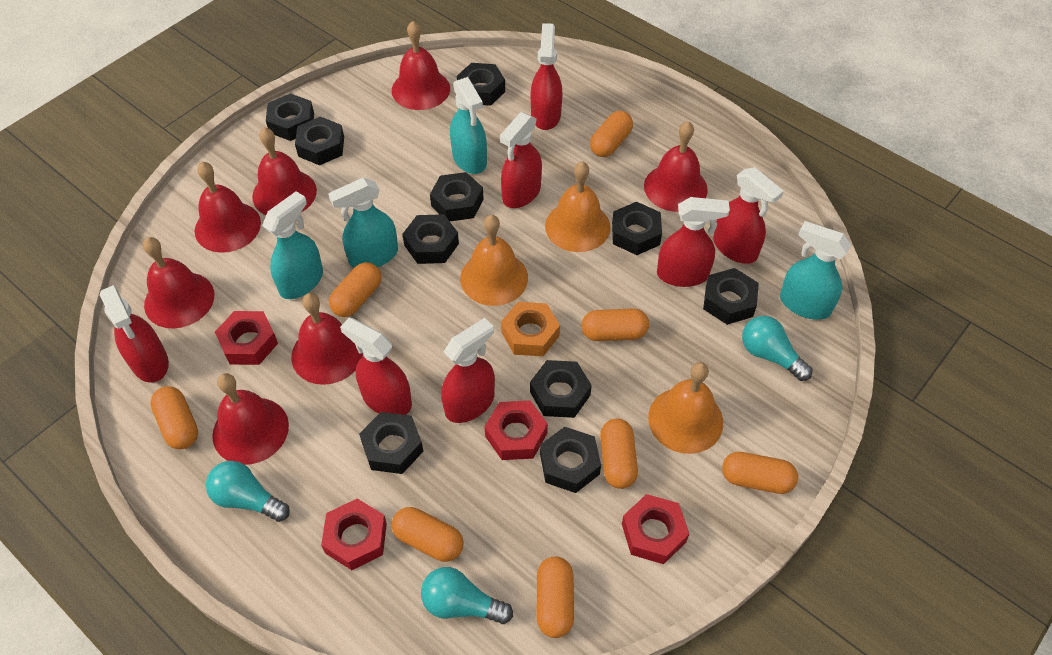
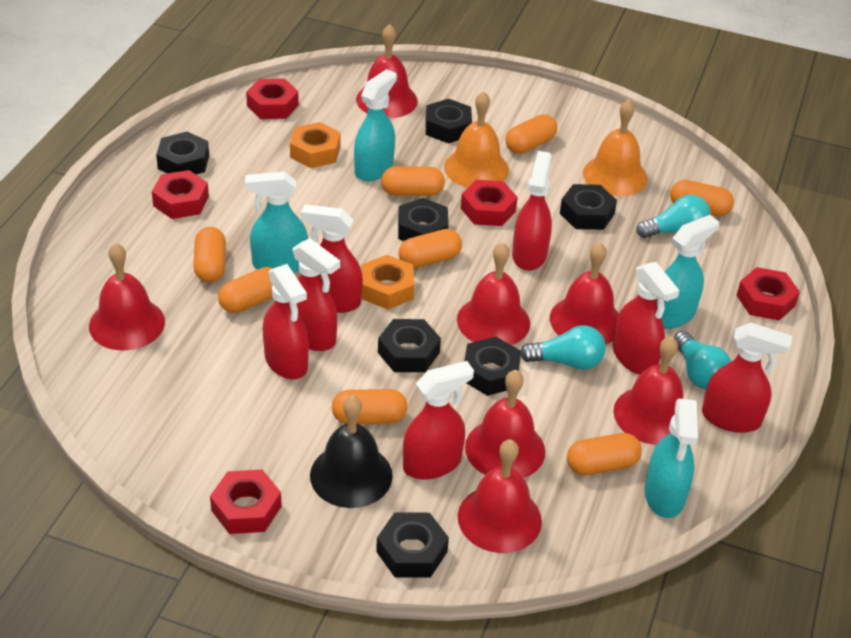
black bell: none = 0 -> [310,395,393,508] = 1
black nut: [266,93,314,141] [295,116,344,165] [359,412,424,474] [403,214,459,264] [430,172,484,221] [457,63,505,106] [530,360,592,418] [540,427,601,493] [612,202,662,255] [703,268,759,325] = 10 -> [156,132,209,174] [376,513,449,577] [378,319,441,372] [398,198,449,241] [426,99,472,144] [464,337,521,396] [560,184,617,230] = 7
orange bell: [460,215,528,306] [545,161,611,252] [648,362,723,454] = 3 -> [444,91,509,187] [583,99,648,196] = 2
orange nut: [501,302,560,356] = 1 -> [290,122,341,168] [361,255,414,310] = 2
red nut: [215,311,278,365] [321,498,387,570] [485,401,548,460] [622,494,689,564] = 4 -> [152,170,209,219] [210,470,282,534] [246,79,299,119] [461,180,518,226] [736,267,800,321] = 5

